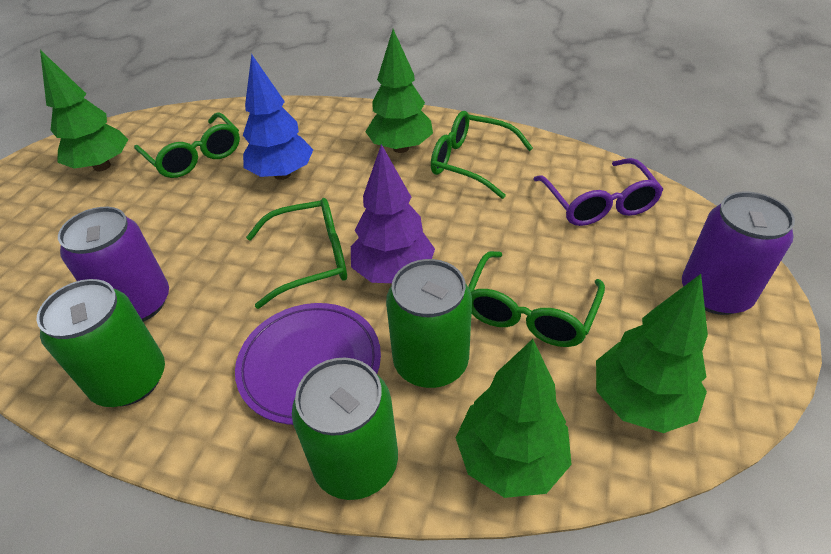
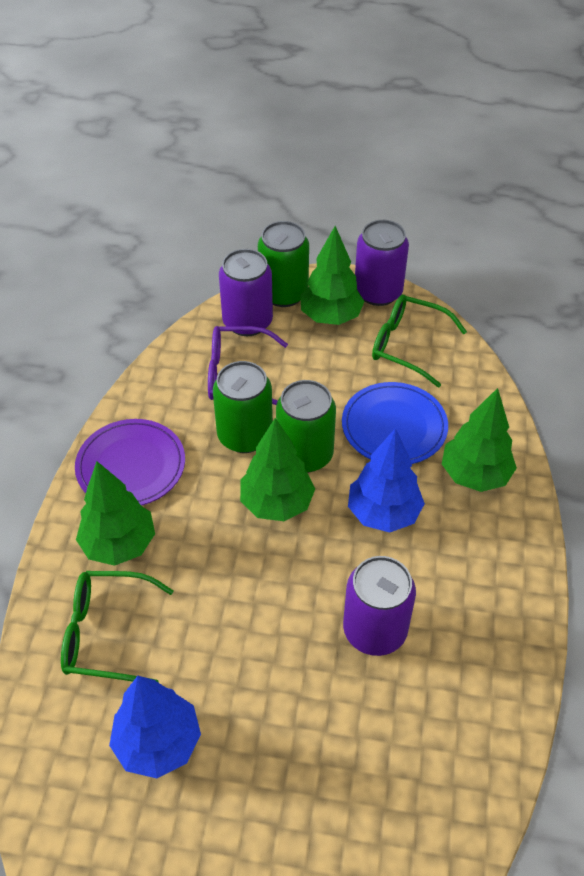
blue plate: none = 0 -> [342,382,448,464] = 1
blue tree: [243,54,313,180] = 1 -> [109,676,201,778] [348,428,425,533] = 2
green glasses: [134,112,240,178] [246,198,347,309] [431,111,533,199] [468,251,605,347] = 4 -> [61,571,174,682] [372,295,467,387] = 2
purple can: [58,207,169,322] [682,192,795,315] = 2 -> [219,249,273,336] [343,556,416,656] [355,220,409,306] = 3
purple tree: [351,144,435,283] = 1 -> none = 0

